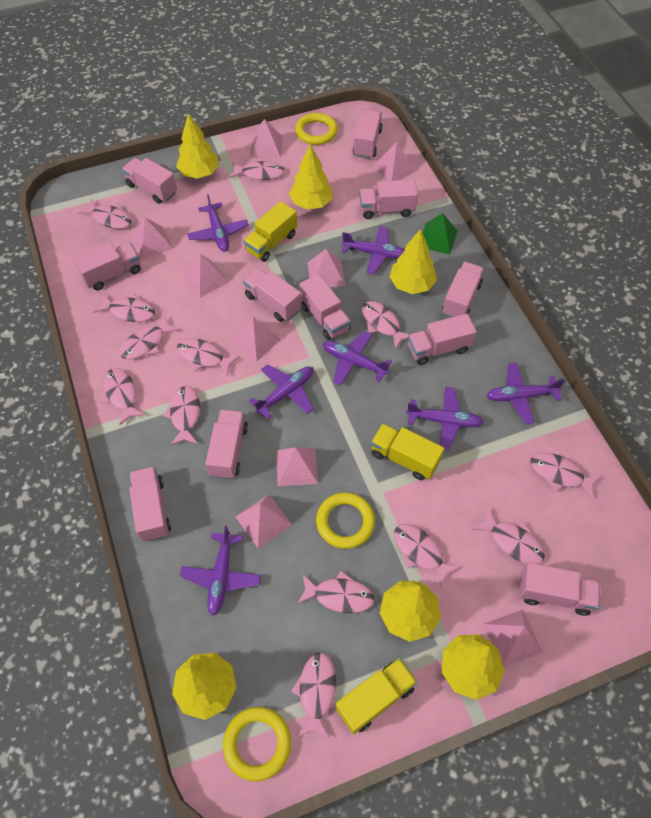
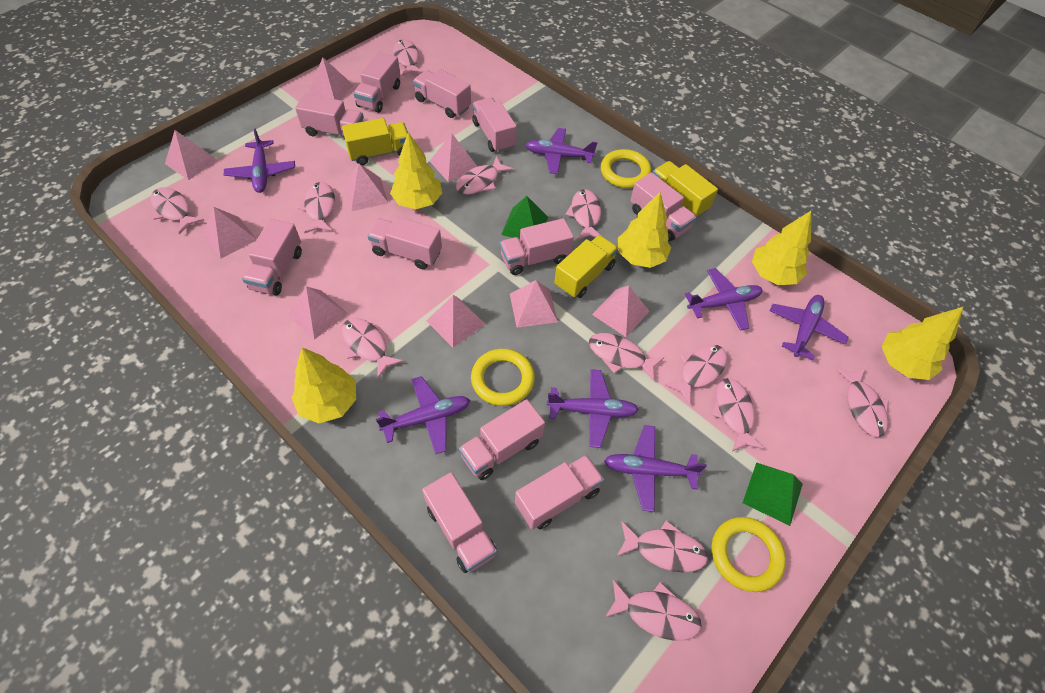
green pyramid: [423,213,457,255] = 1 -> [501,196,548,240] [743,462,803,526] = 2
pink fish: [78,199,132,229] [93,294,155,322] [101,368,145,425] [119,315,179,360] [163,386,200,445] [177,338,240,376] [230,158,285,180] [291,652,336,739] [297,571,375,613] [362,301,409,349] [394,524,461,588] [473,508,545,564] [531,453,601,499] = 13 -> [151,187,204,234] [297,182,335,233] [342,318,404,378] [392,39,424,76] [456,156,513,195] [566,189,601,239] [589,333,665,382] [605,580,702,641] [616,520,708,572] [665,345,727,405] [712,378,764,451] [836,368,889,437] = 12
yellow tree: [172,653,237,720] [176,113,219,179] [289,145,332,210] [380,581,441,642] [389,229,437,294] [442,635,505,700] = 6 -> [292,347,356,423] [390,132,442,209] [618,192,671,268] [752,211,811,285] [881,307,963,380] = 5

